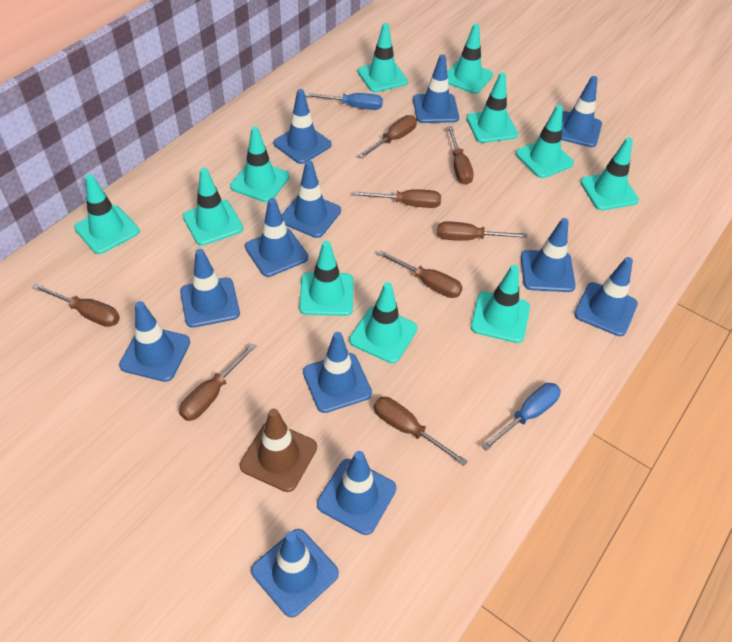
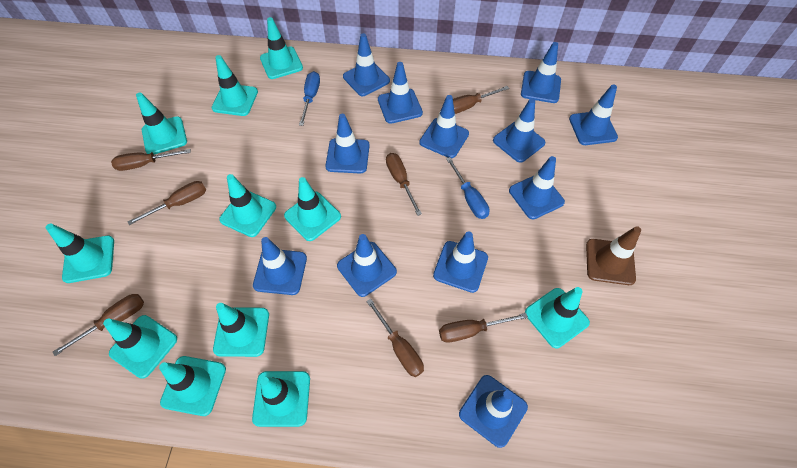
brown screwdriver: [33,284,120,327] [179,343,257,421] [354,189,441,208] [358,115,417,159] [374,397,468,466] [378,250,463,298] [437,222,528,241] [447,126,474,185] = 8 -> [53,294,144,356] [111,149,191,171] [127,181,206,225] [366,299,424,377] [386,153,422,216] [439,313,528,343] [453,86,509,114] = 7

